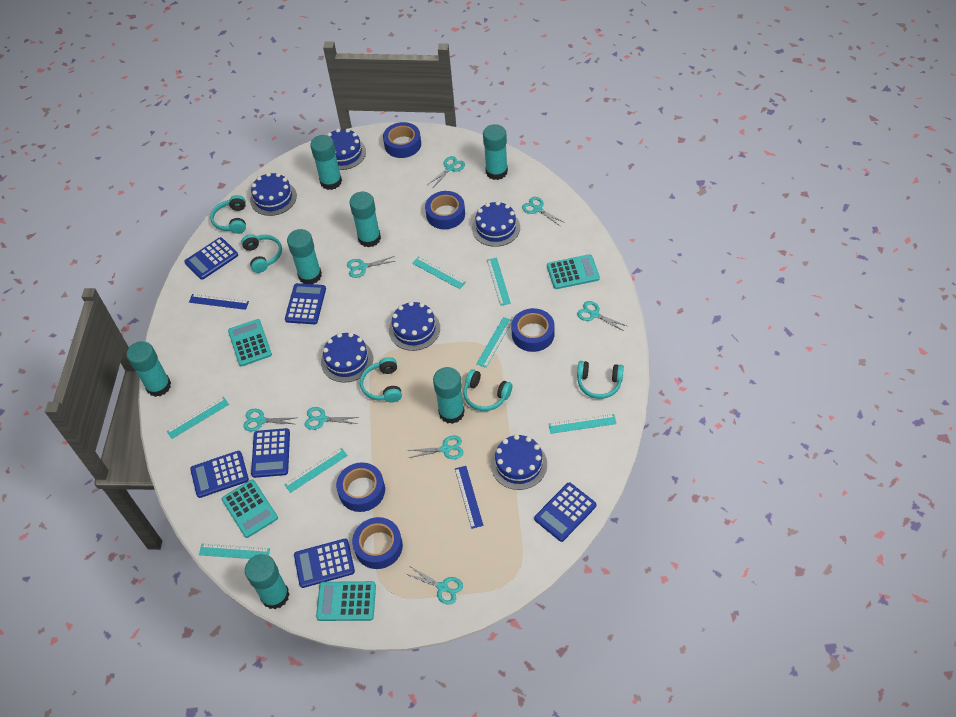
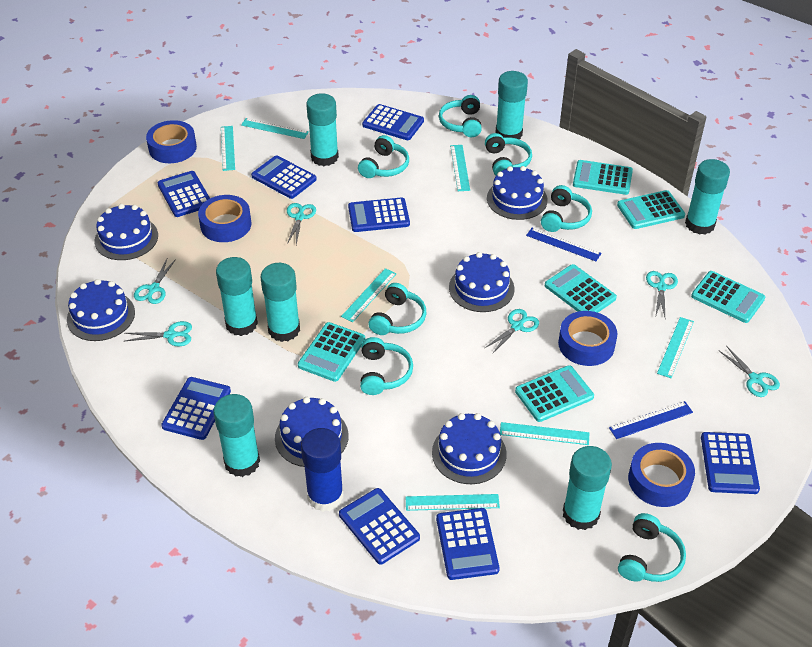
blue calculator: [184,237,238,280] [190,451,249,498] [251,428,290,478] [285,283,326,324] [294,538,355,588] [534,483,596,542] = 6 -> [157,171,210,217] [161,377,231,440] [251,155,317,199] [339,488,420,564] [348,197,410,232] [362,104,424,140] [436,508,500,580] [701,432,760,494] = 8
blue glue stick: none = 0 -> [301,428,344,512] = 1
blue tape: [336,462,385,512] [352,517,403,569] [383,122,421,158] [425,191,465,229] [511,308,555,352] = 5 -> [146,120,197,163] [198,195,252,242] [558,311,617,366] [628,443,695,507] = 4
turquoise calculator: [222,480,278,538] [228,319,272,366] [316,581,376,621] [547,254,600,289] = 4 -> [298,322,365,382] [515,365,594,422] [545,264,617,313] [573,160,633,195] [617,190,685,229] [691,271,765,323] = 6
turquoise headphones: [210,195,246,234] [241,234,282,273] [360,357,402,402] [463,369,512,411] [577,361,624,399] = 5 -> [358,135,409,178] [360,337,413,395] [368,283,426,335] [439,95,482,137] [485,133,532,175] [541,185,592,232] [618,513,686,582] = 7
turquoise scissors: [243,409,294,431] [305,407,359,430] [347,256,395,278] [406,567,463,605] [408,436,464,459] [427,156,465,187] [522,197,565,226] [577,301,627,331] = 8 -> [125,321,192,346] [134,259,176,304] [287,203,316,245] [485,309,539,354] [646,271,678,318] [719,347,780,397] = 6

